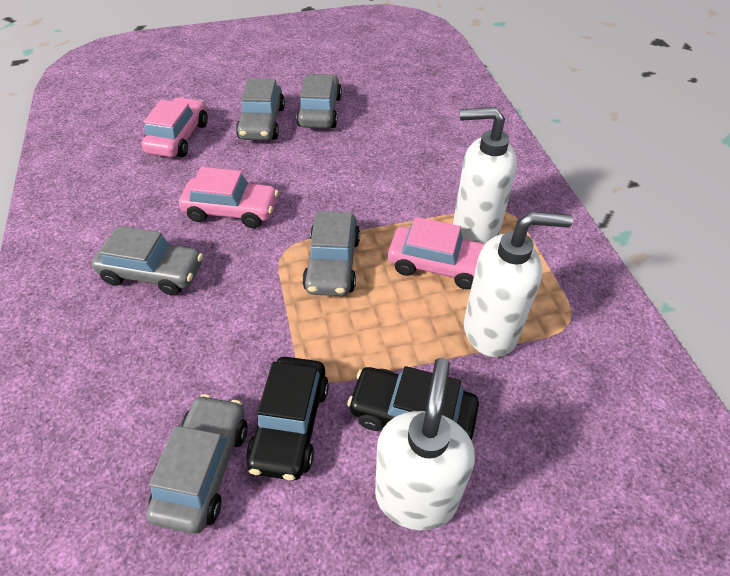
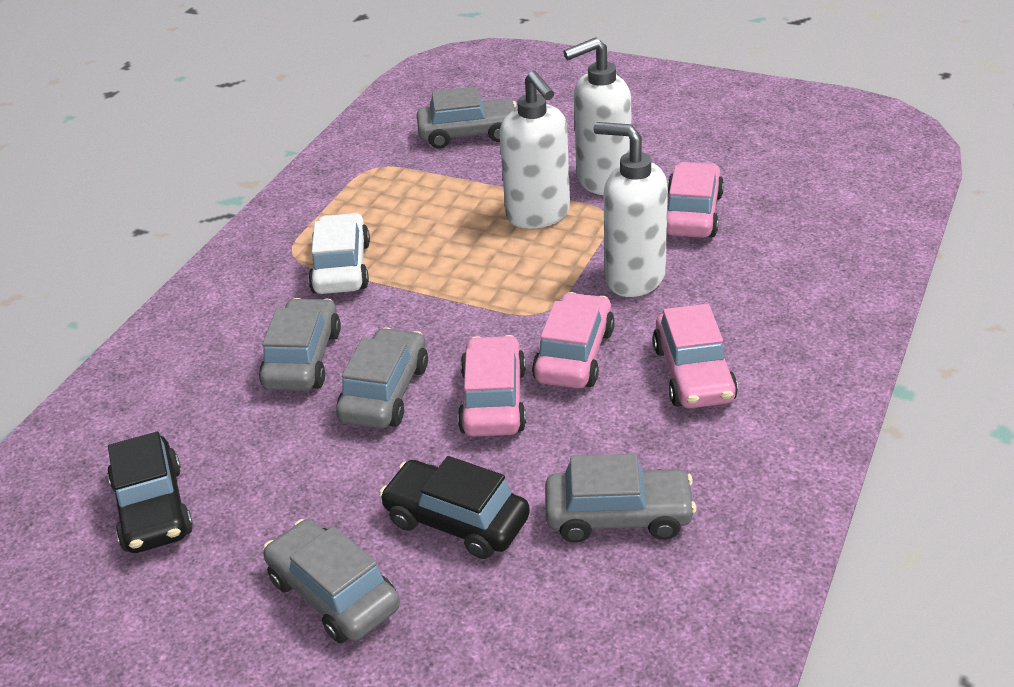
pink car: [142,97,208,157] [179,167,279,228] [388,217,485,289] = 3 -> [458,335,526,436] [532,292,615,388] [652,304,738,408] [667,162,724,238] = 4
white car: none = 0 -> [308,213,370,294] = 1

